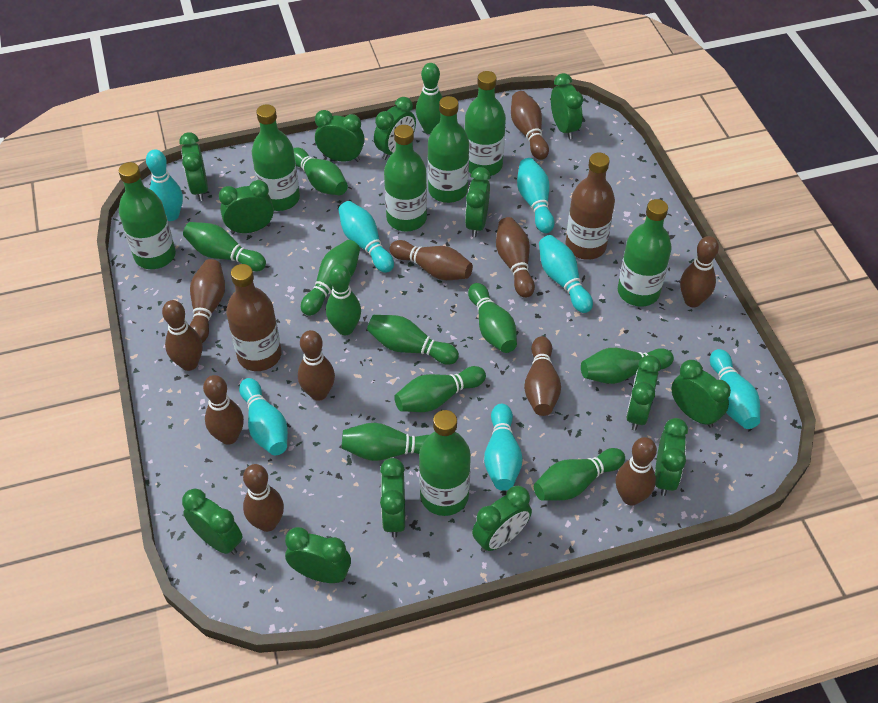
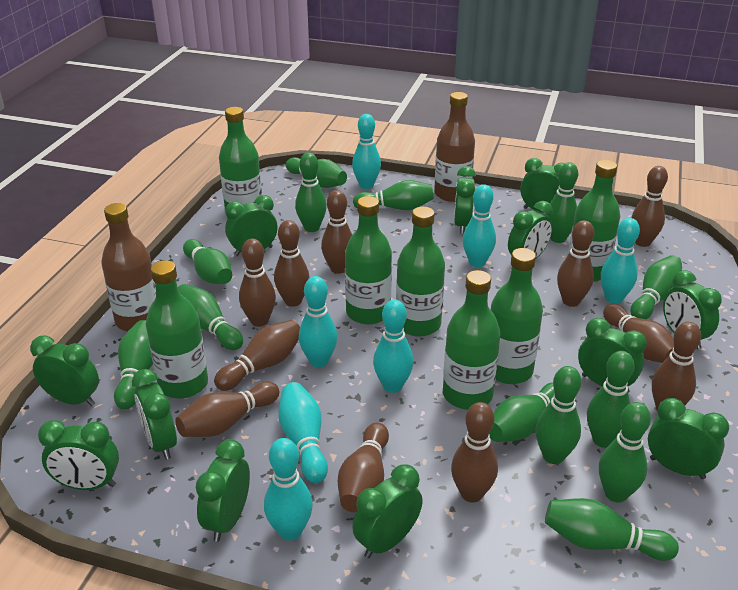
green bowling pin: [183,222,266,271] [293,147,348,196] [301,240,360,316] [326,264,361,335] [342,423,429,461] [367,315,459,365] [394,366,486,412] [416,63,443,134] [468,283,517,353] [534,448,625,501] [581,348,674,384] = 11 -> [114,320,153,409] [178,284,243,350] [183,239,232,284] [286,157,347,188] [295,153,327,232] [353,180,434,210] [489,382,555,442] [536,366,581,464] [545,498,679,561] [546,162,578,243] [587,351,635,448] [599,402,651,503] [630,255,682,319] = 13
green clock: [180,132,208,201] [182,489,242,555] [219,180,274,234] [285,527,351,583] [315,110,365,162] [374,97,416,160] [380,458,405,538] [465,167,491,237] [472,486,532,552] [551,73,583,139] [626,355,661,431] [655,418,688,496] [671,360,731,428] = 13 -> [30,335,99,406] [38,420,119,490] [132,369,177,460] [196,439,250,542] [225,195,278,256] [352,465,423,558] [454,166,476,234] [508,201,553,258] [520,158,565,213] [578,318,647,393] [648,398,729,479] [663,270,722,349] = 12

